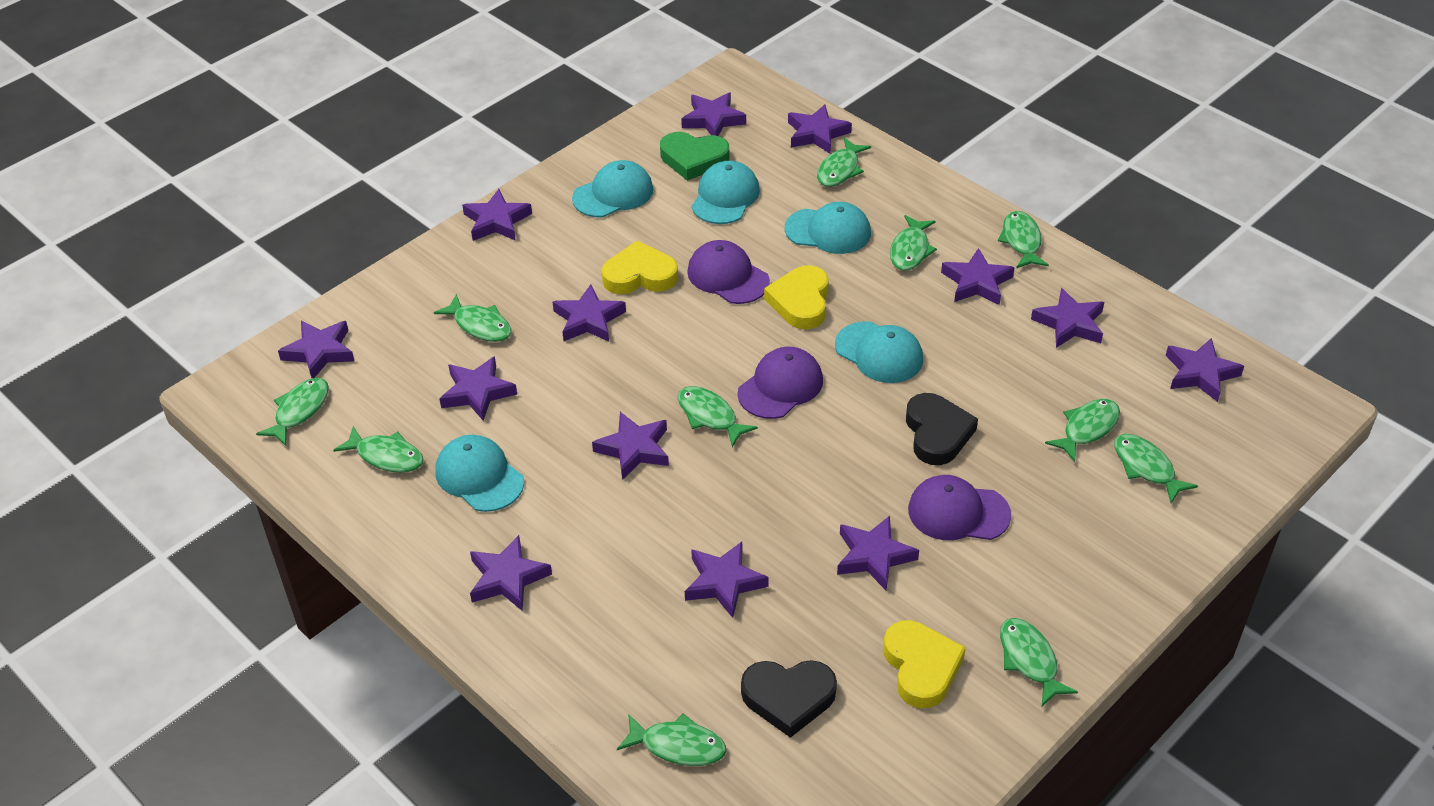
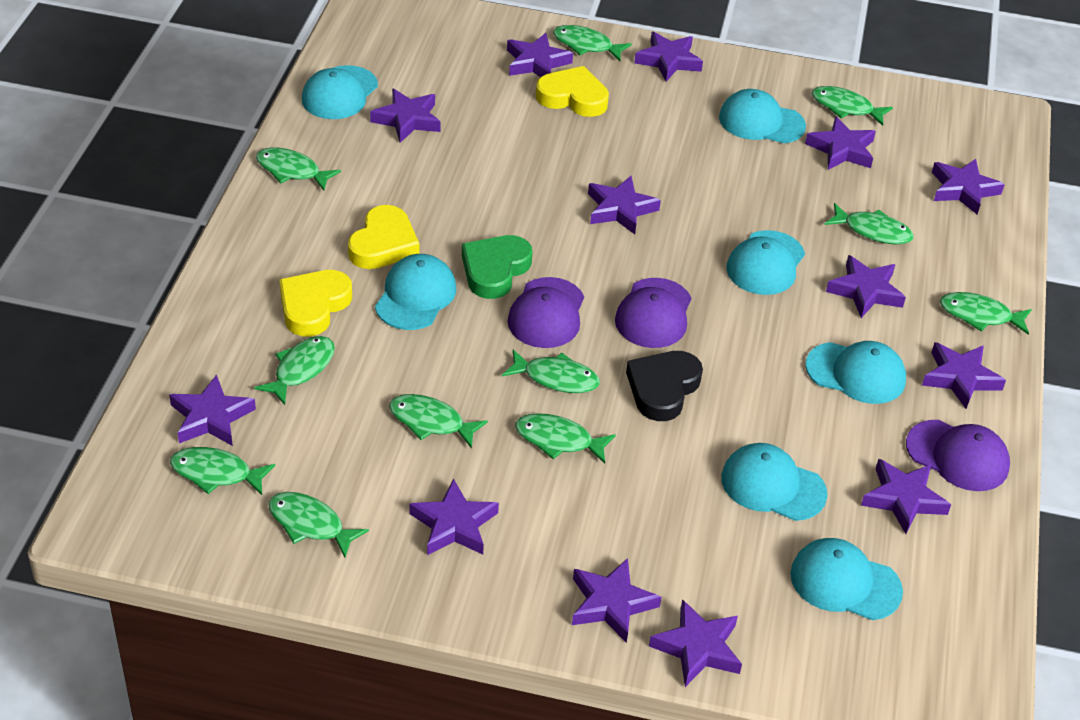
black heart: [741,660,837,738] [906,393,978,465] = 2 -> [626,351,703,421] = 1
turquoise cap: [436,435,524,512] [572,160,653,217] [691,161,760,224] [785,202,871,254] [835,321,923,383] = 5 -> [302,65,378,119] [375,254,456,330] [719,89,806,143] [721,443,828,521] [726,230,805,295] [790,538,903,620] [805,341,906,404] = 7

